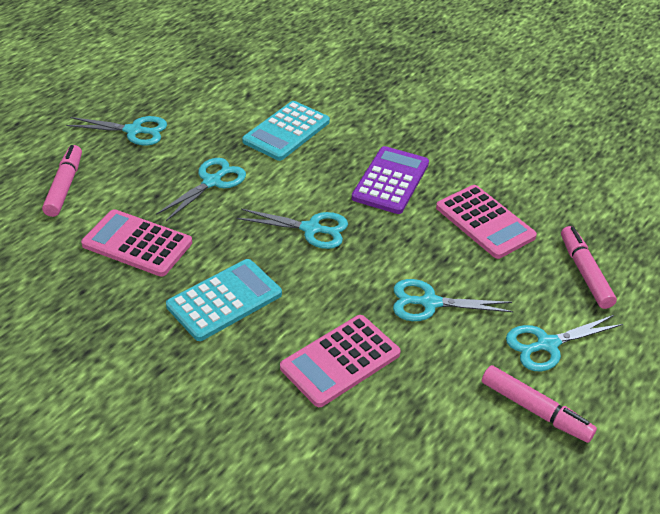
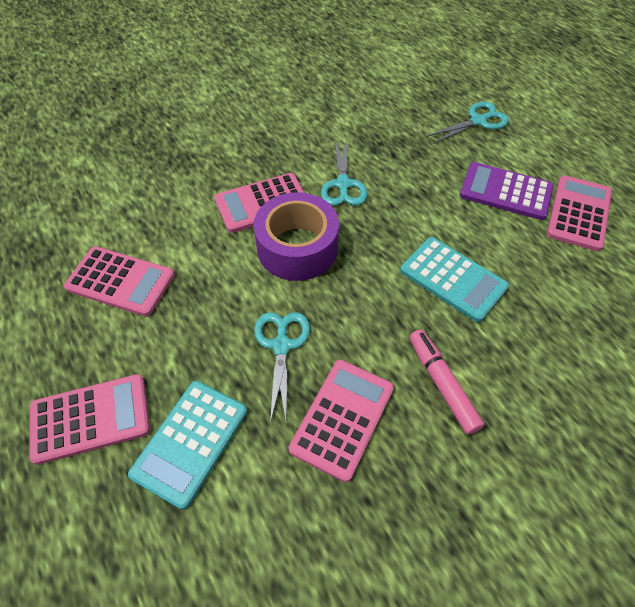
pink calculator: [81,209,192,277] [280,315,401,407] [436,185,537,259] = 3 -> [29,374,150,465] [64,246,175,316] [214,173,305,233] [289,360,394,483] [547,175,612,251] = 5
pink marker: [42,145,82,217] [482,365,597,443] [561,226,617,309] = 3 -> [409,329,485,435] = 1
purple tape: none = 0 -> [253,192,339,281] = 1
turquoise scissors: [66,116,167,146] [156,158,246,221] [237,209,348,249] [393,279,514,321] [506,315,623,371] = 5 -> [254,312,310,423] [321,140,367,206] [426,102,509,144] = 3

